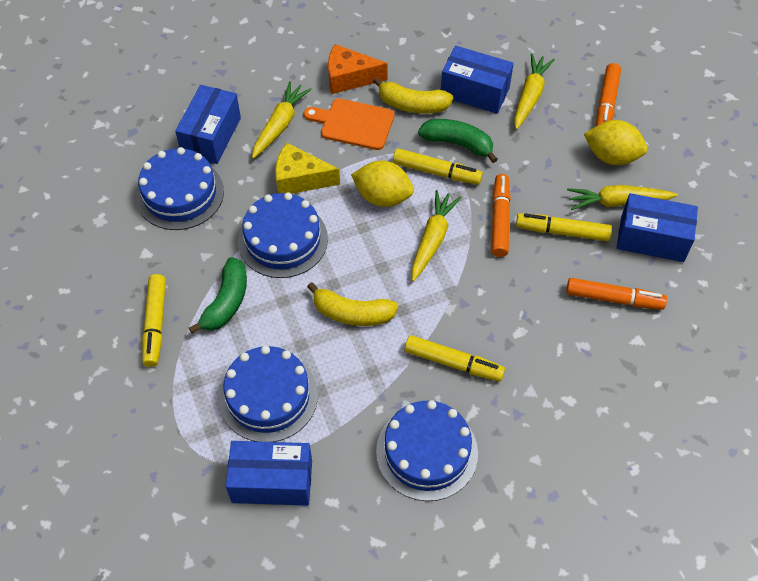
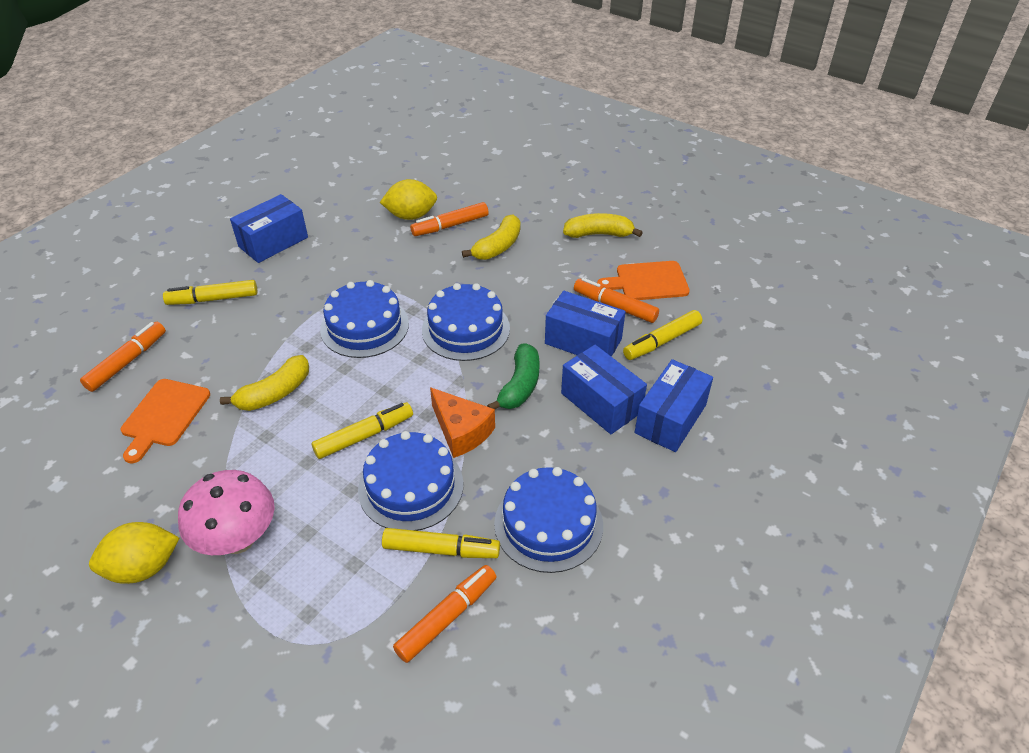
green banana: [189,257,247,334] [418,119,498,163] = 2 -> [487,344,540,409] = 1
orange cutting board: [304,98,395,150] = 1 -> [121,379,210,464] [597,261,690,300] = 2
orange marker: [492,174,511,257] [566,278,667,310] [596,63,621,126] = 3 -> [80,322,166,392] [393,565,496,663] [410,202,489,236] [574,278,659,323] = 4
pink mushroom: none = 0 -> [178,470,275,555] = 1
yellow banana: [307,282,398,326] [373,77,453,114] = 2 -> [220,355,309,411] [462,214,521,260] [563,213,643,238] = 3
yellow carrot: [252,81,312,159] [412,190,461,281] [514,54,555,130] [567,185,678,210] = 4 -> none = 0
yellow cheese: [275,143,340,194] = 1 -> none = 0

